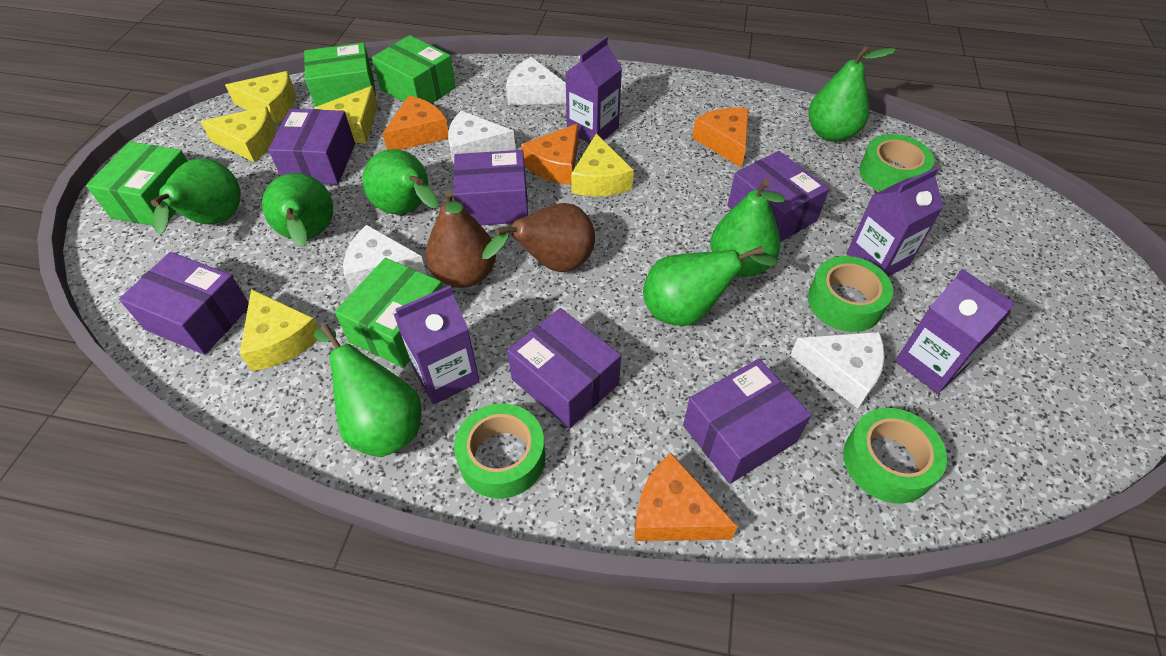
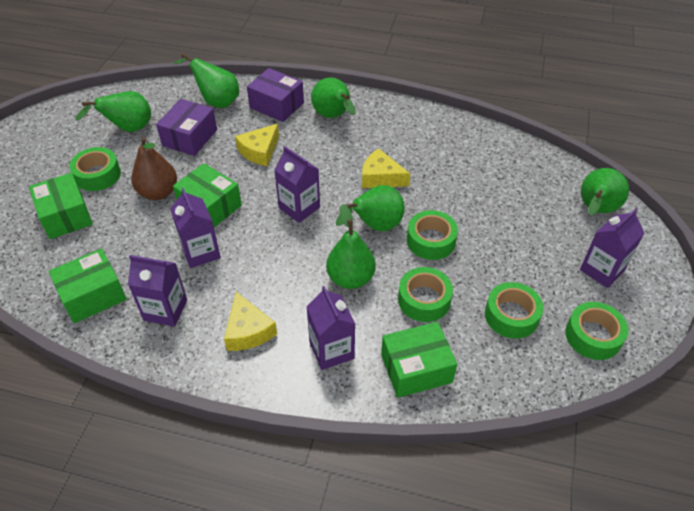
brown pear: [425,190,496,288] [482,203,595,272] = 2 -> [131,136,177,200] = 1
green pear: [151,159,241,234] [262,173,333,247] [314,324,422,457] [362,149,438,214] [643,246,779,326] [710,179,786,277] [808,45,896,142] = 7 -> [76,91,151,132] [174,53,239,108] [311,77,355,118] [326,204,376,289] [336,185,405,231] [581,168,629,215] = 6
green tape: [454,403,545,499] [808,256,893,332] [843,408,947,503] [859,134,934,191] = 4 -> [69,147,121,191] [398,267,453,322] [407,210,458,260] [485,282,543,339] [565,302,628,360] = 5
orange cheese: [382,96,448,150] [521,123,578,185] [635,453,738,541] [692,108,749,168] = 4 -> none = 0
purple box: [119,252,249,355] [268,109,355,185] [453,150,528,225] [507,308,621,429] [683,359,811,484] [728,151,829,242] = 6 -> [156,99,217,156] [247,68,304,122] = 2
purple carton: [394,285,480,404] [565,36,622,143] [846,167,943,277] [895,269,1015,394] = 4 -> [128,255,187,327] [170,188,221,268] [274,146,320,223] [306,286,355,370] [580,208,644,288] = 5
white cheese: [343,225,426,293] [448,111,516,164] [506,57,566,105] [790,332,885,409] = 4 -> none = 0
yellow cheese: [200,106,276,162] [225,71,296,123] [240,289,319,371] [315,86,378,144] [571,134,634,196] = 5 -> [224,292,277,351] [235,124,279,166] [362,148,410,188] = 3

